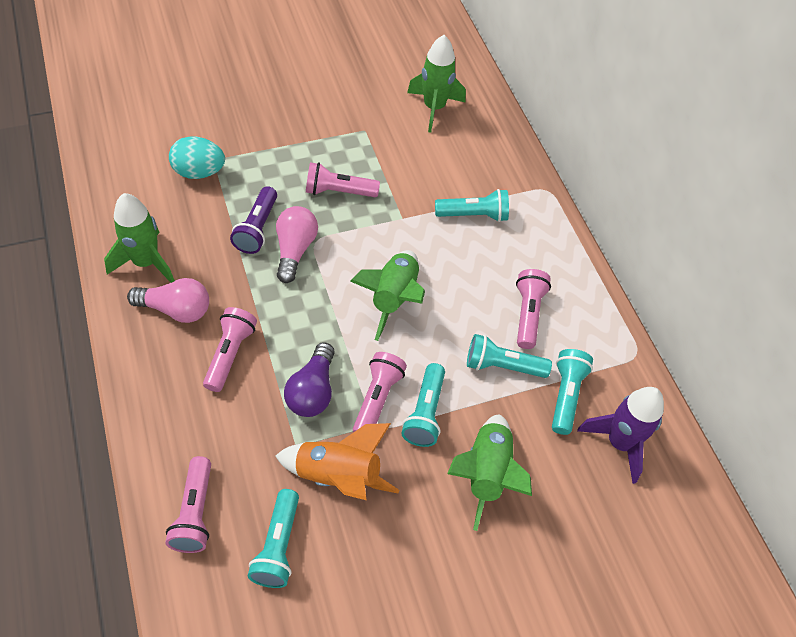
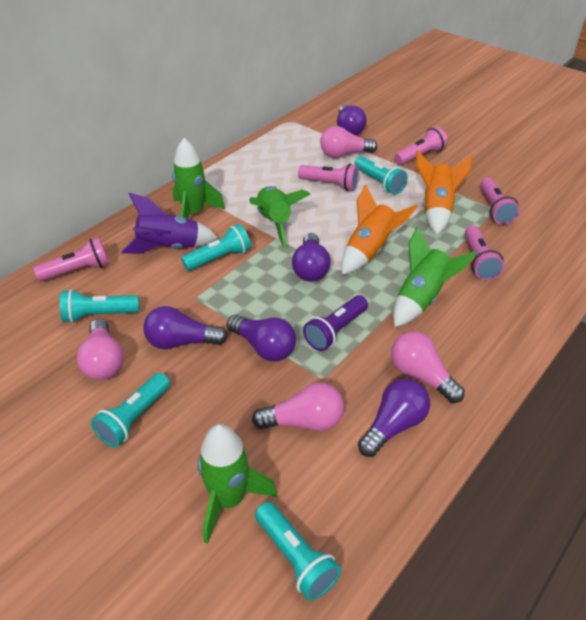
orange rocket: [275,423,399,500] = 1 -> [341,184,418,275] [416,150,474,235] = 2
pink light bulb: [127,278,209,323] [276,206,318,283] = 2 -> [77,319,124,380] [252,382,344,431] [320,126,377,158] [391,331,465,403] = 4
purple light bulb: [284,342,335,417] = 1 -> [143,306,228,349] [227,315,296,361] [292,233,331,282] [337,105,367,136] [358,379,430,457] = 5
turquoise egg: [169,136,225,179] = 1 -> none = 0

